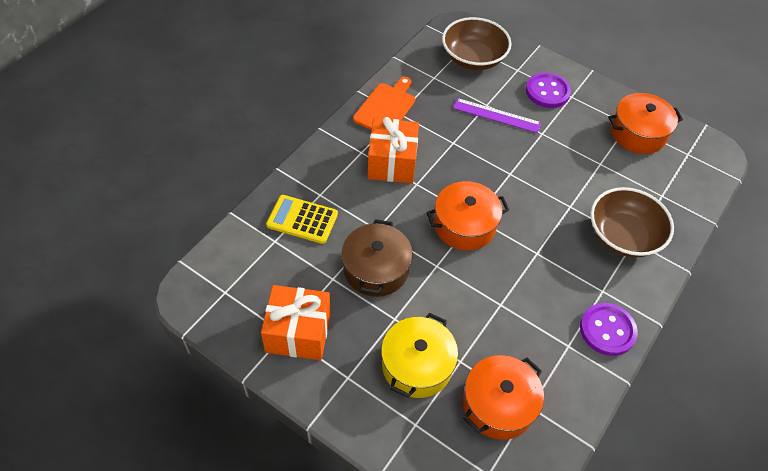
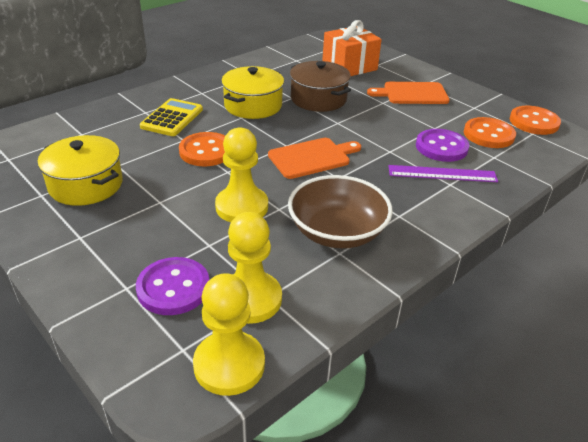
brown bowl: [442,17,512,70] [590,187,674,258] = 2 -> [288,175,393,248] = 1
orange button: none = 0 -> [179,132,225,166] [464,117,516,148] [510,106,561,135] = 3
orange cutting board: [353,77,415,130] = 1 -> [268,138,361,179] [367,82,450,104] = 2
orange gift: [261,285,331,360] [367,117,419,183] = 2 -> [322,20,382,76] = 1
orange pot: [426,181,509,251] [463,355,544,440] [608,93,683,154] = 3 -> none = 0
yellow pawn: none = 0 -> [193,273,265,396] [215,127,268,222] [228,212,282,324] = 3
yellow pot: [381,313,458,398] = 1 -> [38,135,123,206] [221,66,284,119] = 2

